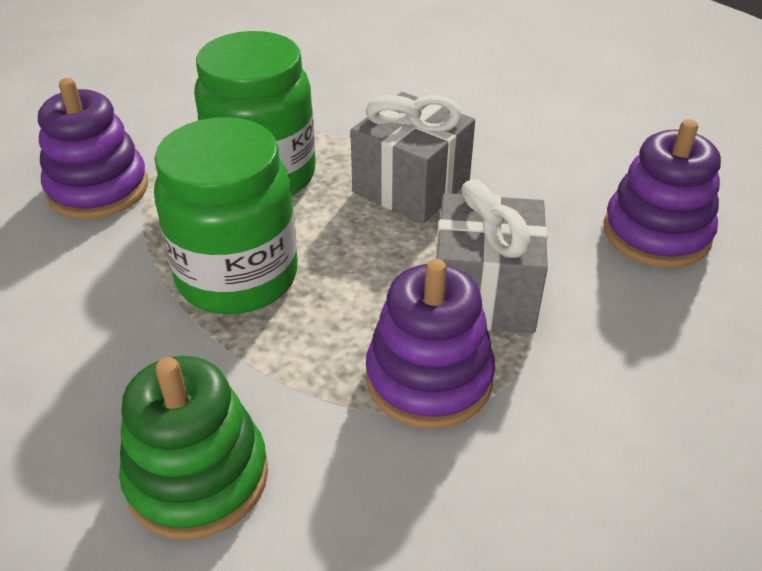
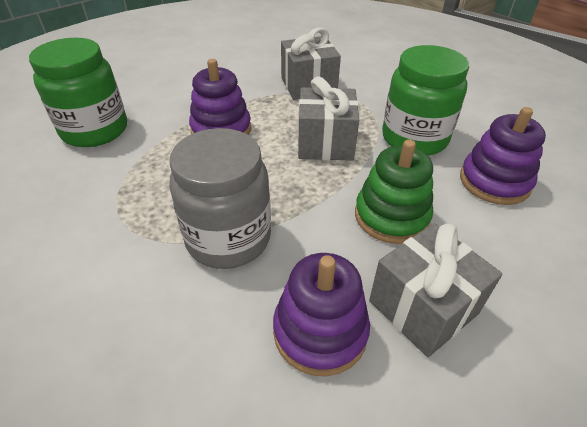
grey gift: [351,92,475,224] [436,179,548,333] = 2 -> [281,27,341,100] [298,76,359,161] [369,223,503,357] = 3
grey jar: none = 0 -> [169,128,271,269] = 1

